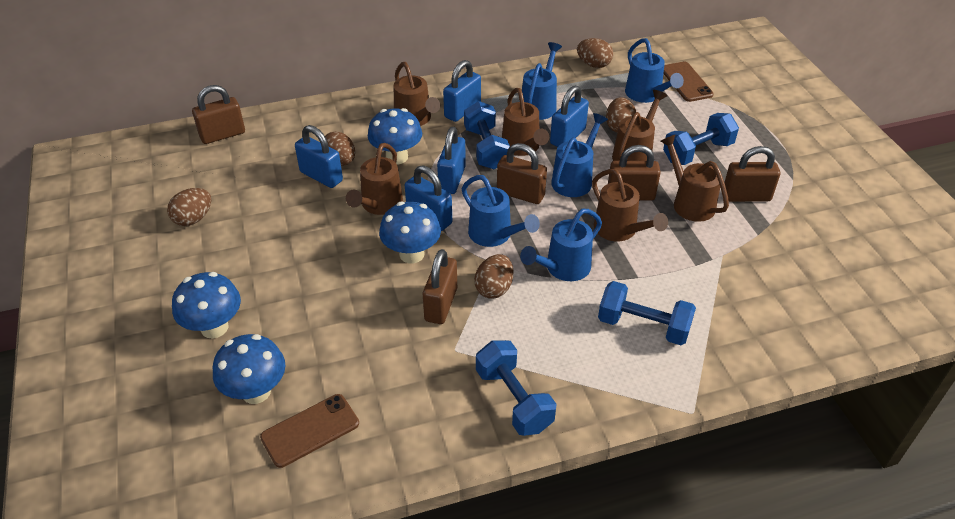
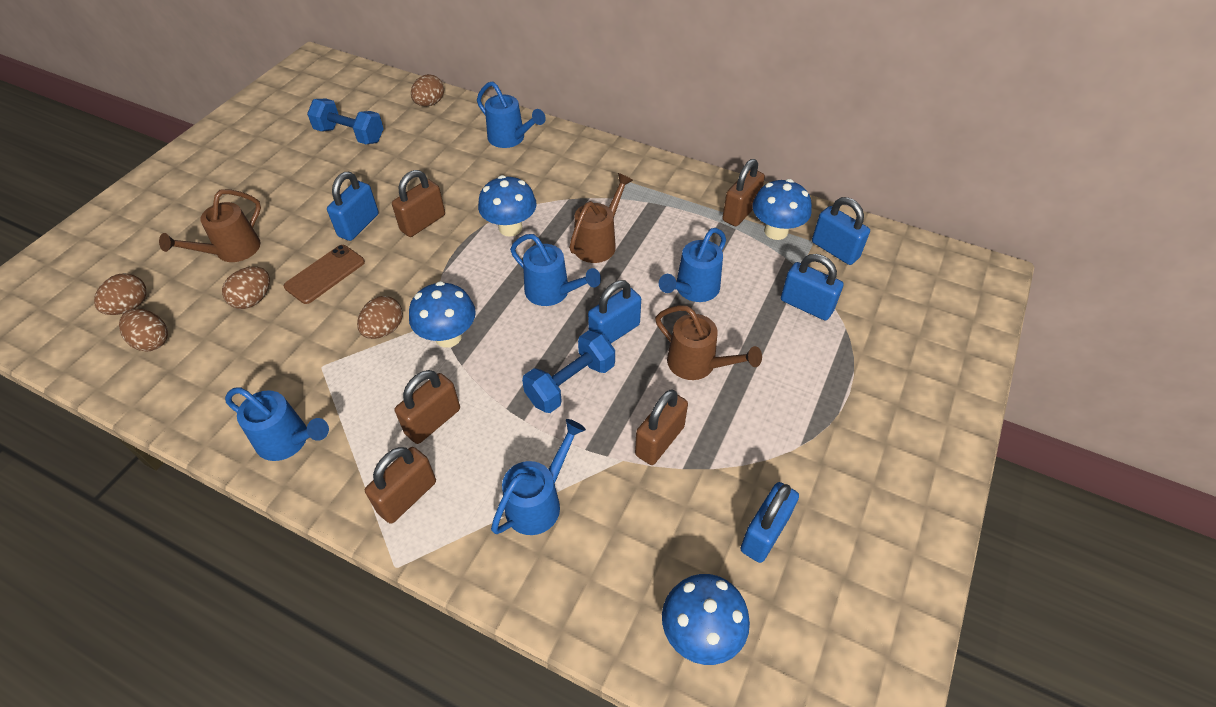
blue dumbbell: [464,101,510,169] [476,340,556,436] [598,281,696,345] [663,113,739,165] = 4 -> [307,98,384,144] [522,330,615,413] = 2
brown phone: [260,394,359,468] [663,62,714,102] = 2 -> [284,245,365,304] = 1
brown watering can: [346,143,403,215] [394,62,440,126] [502,88,549,156] [592,169,668,241] [612,90,667,161] [660,134,729,222] = 6 -> [159,189,261,262] [569,173,633,263] [655,305,762,380] = 3

